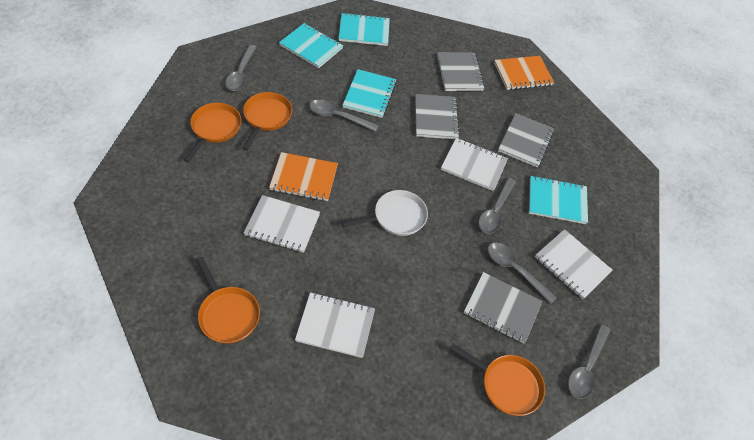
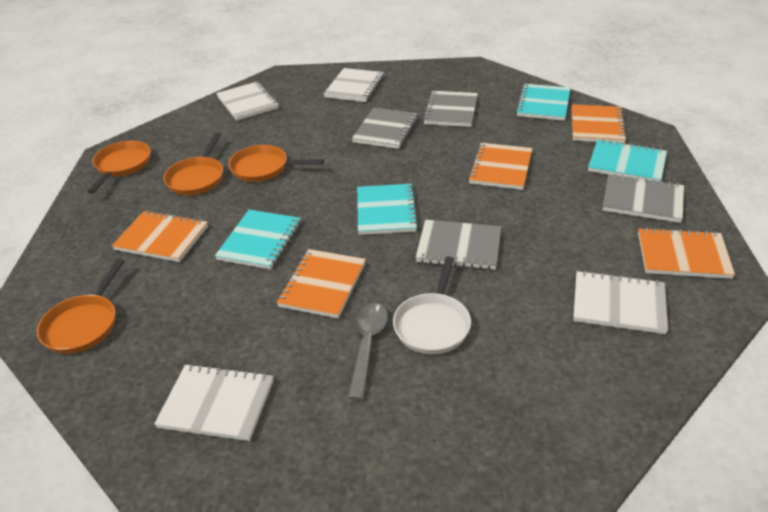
grey spoon: [225,45,257,91] [309,100,379,132] [479,178,516,234] [488,243,557,304] [568,324,610,399] = 5 -> [348,303,388,400] = 1
orange notebook: [269,152,338,201] [494,56,554,90] = 2 -> [112,211,208,262] [276,249,366,318] [468,143,532,190] [572,104,627,143] [638,227,735,279] = 5

